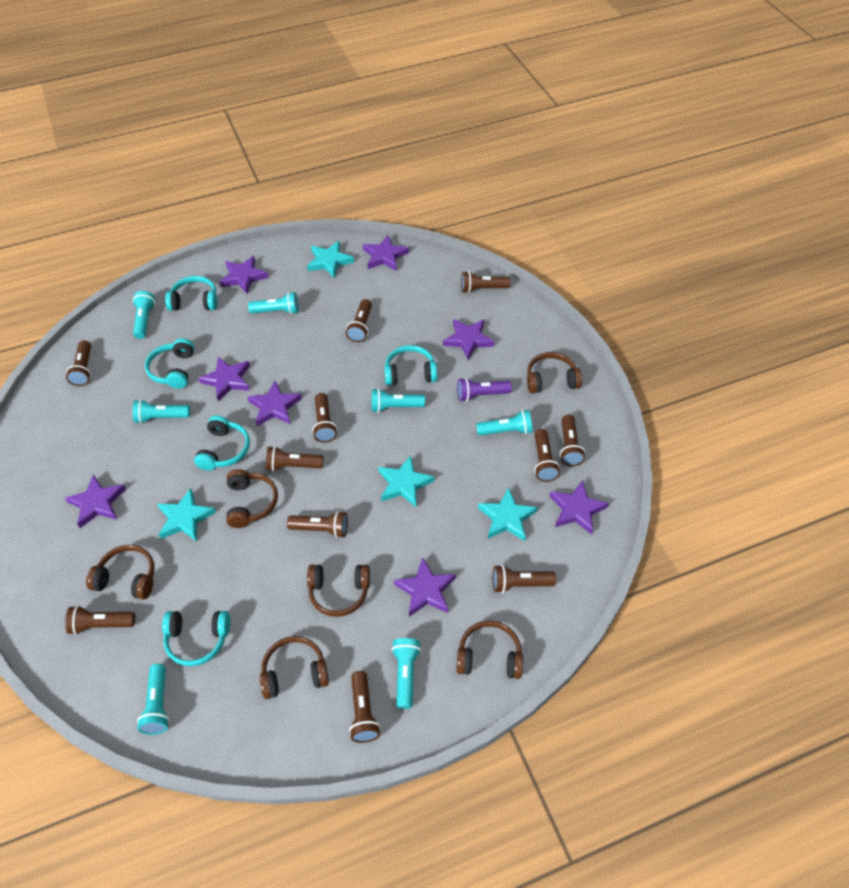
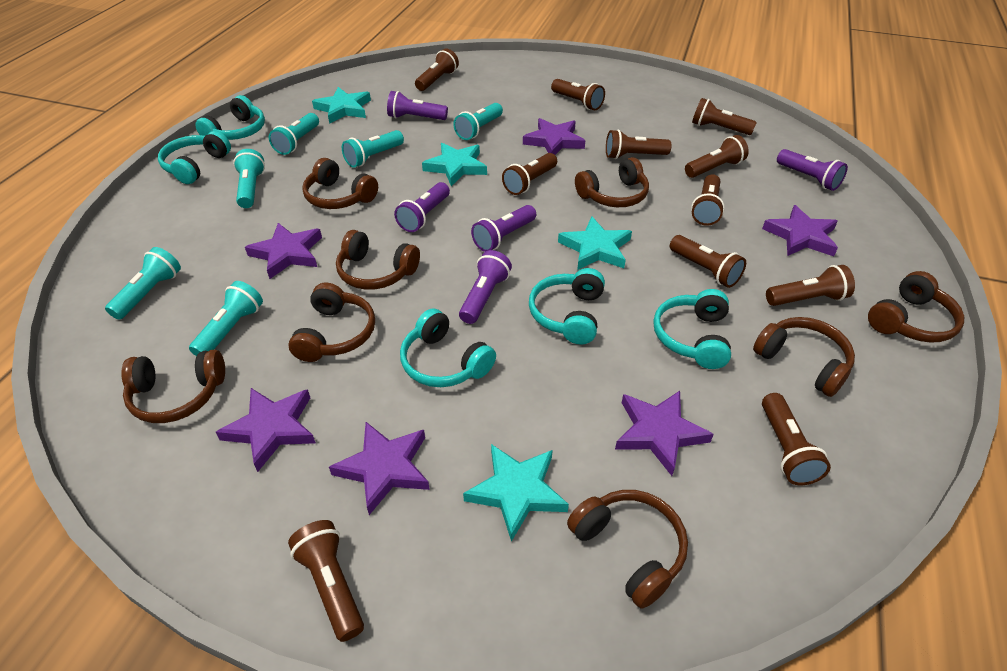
brown headphones: [86,545,155,600] [226,469,278,528] [260,636,329,699] [307,564,370,617] [456,620,523,679] [527,352,582,393] = 6 -> [121,350,225,423] [288,283,375,362] [302,158,378,209] [336,230,420,290] [567,490,688,609] [575,157,649,207] [753,317,855,397] [868,271,964,343] = 8
purple flashlight: [457,378,512,402] = 1 -> [387,91,448,120] [394,182,450,232] [459,250,512,324] [471,205,536,252] [777,149,848,191] = 5
purple star: [65,475,126,528] [198,357,250,401] [220,256,269,294] [247,381,302,426] [363,235,409,271] [394,557,456,617] [443,319,494,360] [549,480,609,535] = 8 -> [216,388,316,472] [245,223,322,279] [329,422,430,515] [523,118,585,155] [615,391,714,476] [762,205,838,256] = 6
turquoise flashlight: [132,291,156,339] [133,399,190,424] [137,664,169,735] [248,292,299,314] [372,388,425,413] [392,638,421,709] [476,410,532,436] = 7 -> [105,247,181,320] [189,281,263,356] [233,149,265,208] [269,113,319,155] [342,130,404,168] [453,103,503,140] = 6

